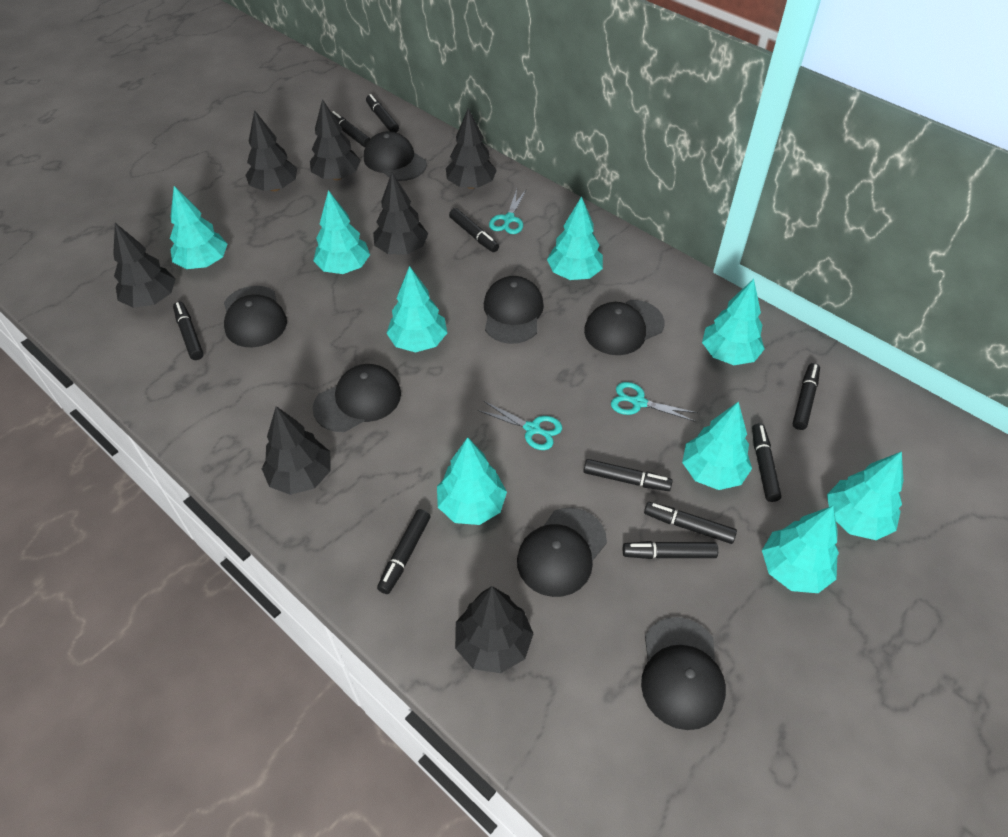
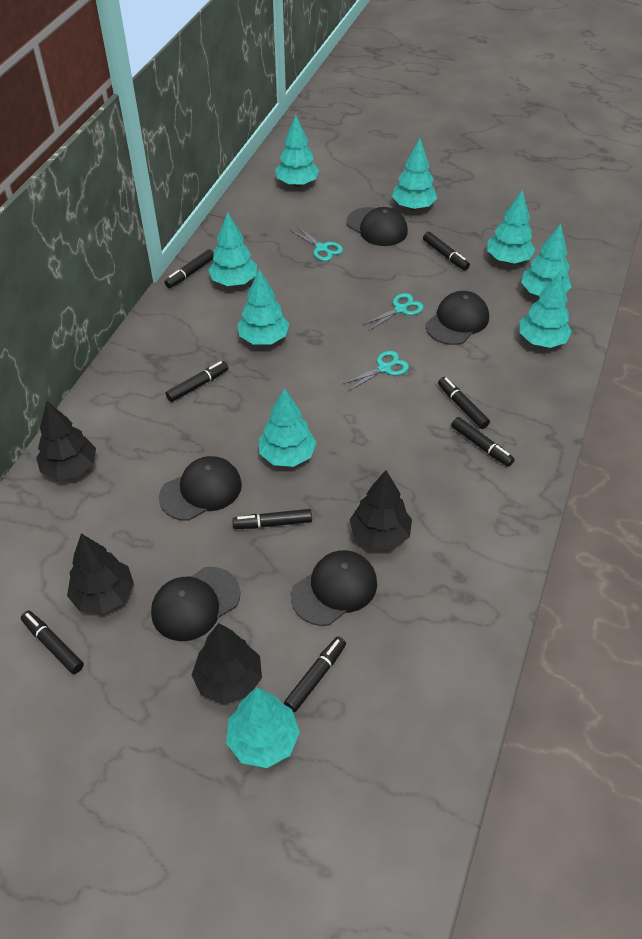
black cap: [224,286,287,347] [313,364,401,432] [364,131,427,181] [484,276,544,344] [517,508,607,597] [584,300,664,355] [641,617,726,730] = 7 -> [151,567,240,641] [159,456,242,521] [291,550,377,626] [347,207,408,246] [426,291,489,345] = 5
black marker: [173,302,204,360] [332,111,370,147] [366,94,399,132] [377,509,430,594] [449,208,499,252] [583,459,672,491] [623,541,718,559] [644,502,737,544] [752,423,781,502] [793,363,820,430] = 10 -> [21,611,84,674] [164,249,214,288] [166,361,228,402] [232,509,312,529] [284,637,346,712] [423,232,470,270] [438,377,490,429] [451,417,515,467] = 8
black tree: [113,223,175,308] [245,110,297,191] [262,406,331,495] [310,99,361,180] [373,173,428,255] [446,108,497,189] [455,586,533,673] = 7 -> [36,401,96,480] [67,533,134,614] [192,623,262,705] [350,470,412,549] = 4

